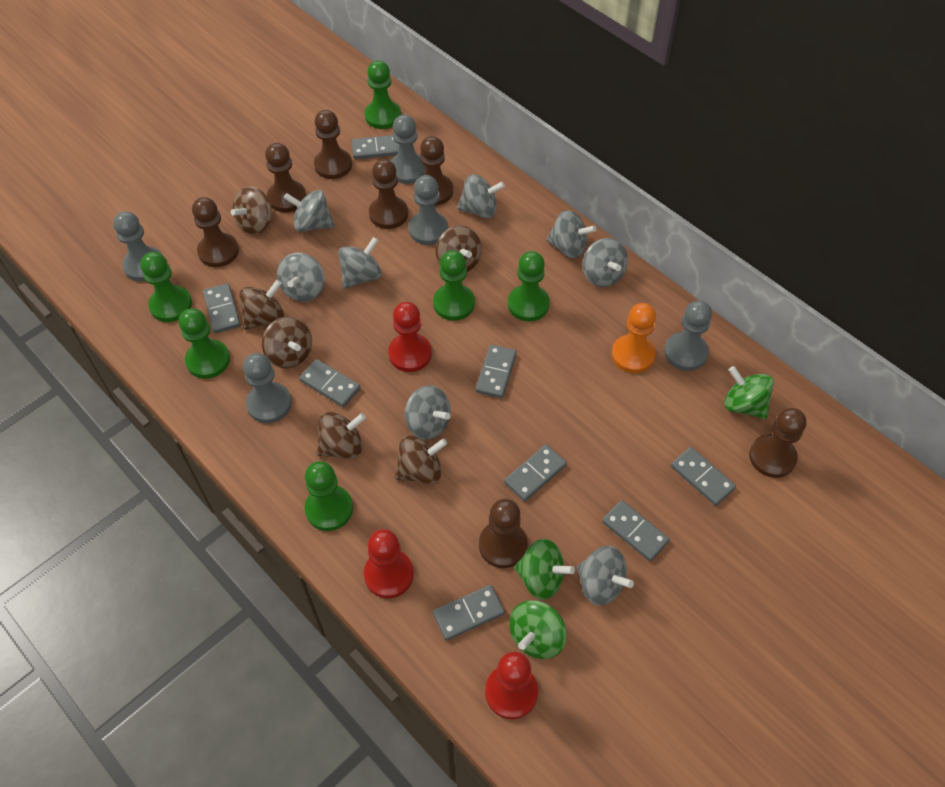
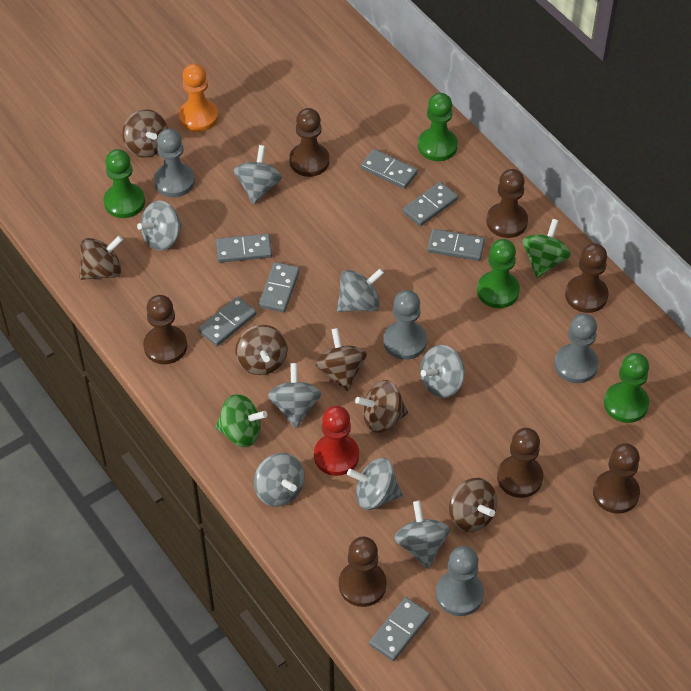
green pawn: [140,252,192,322] [179,308,230,379] [304,461,353,531] [364,60,401,129] [433,250,475,321] [508,251,550,321] = 6 -> [104,149,145,218] [418,93,458,161] [477,239,520,308] [604,353,649,423] = 4
green spinning top: [509,600,567,659] [514,539,575,600] [724,366,774,419] = 3 -> [215,394,267,447] [523,219,571,278] = 2
grey domino: [203,283,241,333] [299,359,361,407] [351,135,399,159] [433,585,505,641] [476,345,517,398] [504,444,567,501] [602,500,670,561] [671,447,736,506] = 8 -> [198,296,256,346] [216,234,272,263] [259,262,300,312] [361,149,418,189] [369,597,430,661] [403,182,458,226] [427,229,485,261] = 7
grey pawn: [113,211,163,281] [243,353,292,423] [391,115,426,184] [409,175,448,245] [664,301,712,371] = 5 -> [154,128,195,197] [383,290,427,360] [436,546,484,616] [554,314,599,383] = 4
red pawn: [364,529,414,598] [388,302,432,372] [485,652,538,719] = 3 -> [314,406,359,476] = 1

